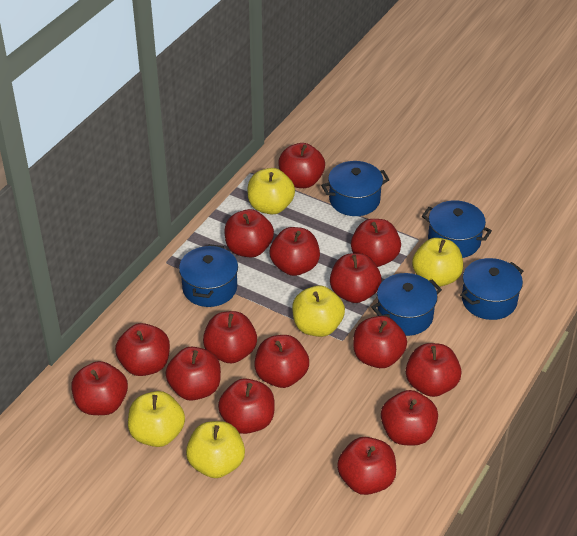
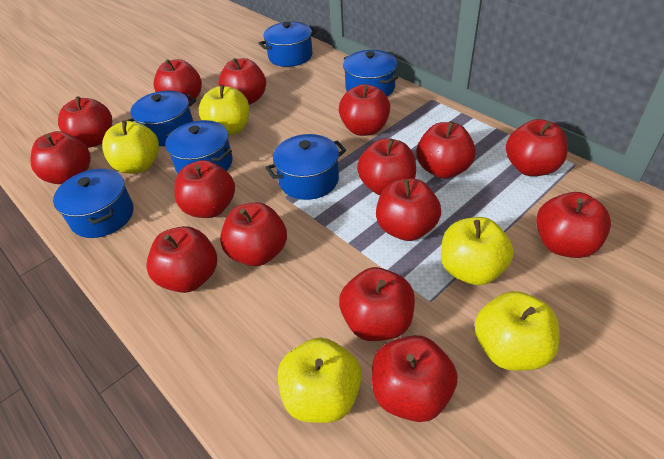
blue pot: [179,244,238,307] [321,161,389,216] [371,273,442,336] [422,200,492,258] [460,258,523,320] = 5 -> [53,169,133,238] [126,91,196,146] [165,120,233,174] [259,22,317,67] [266,134,346,200] [343,50,398,96] = 6

